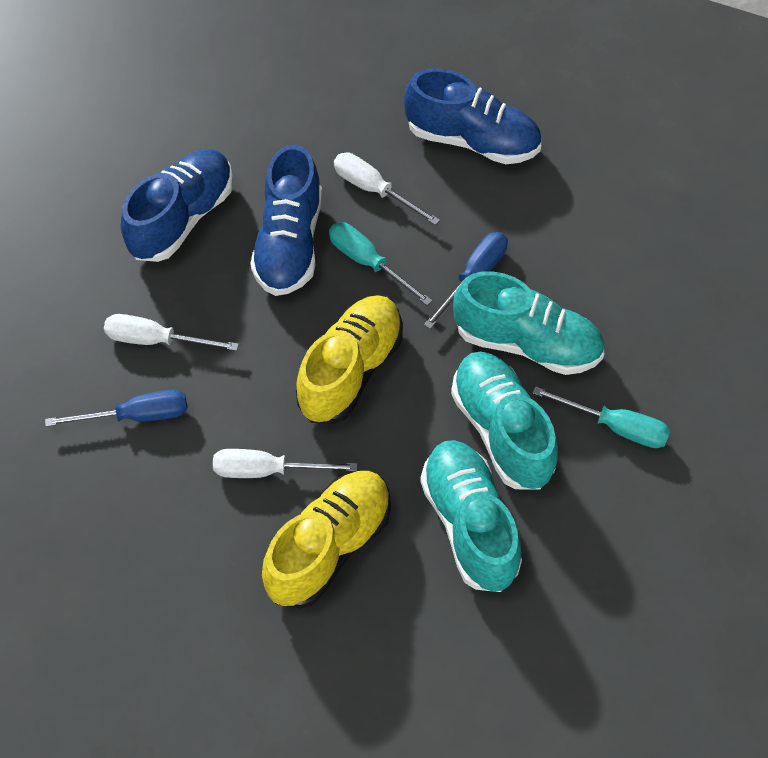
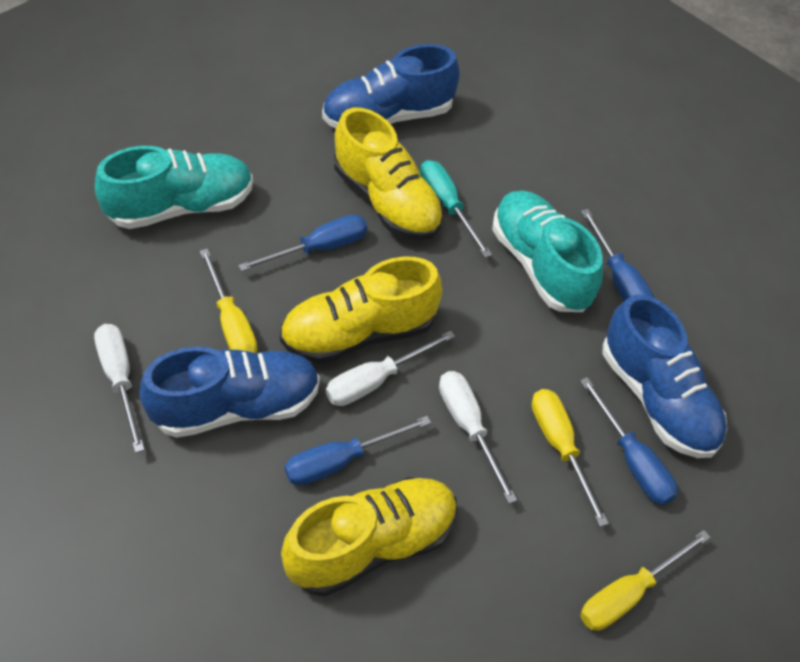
blue screwdriver: [45,390,187,427] [424,232,508,329] = 2 -> [238,214,367,272] [285,416,431,486] [580,377,677,505] [581,209,654,301] = 4
turquoise screwdriver: [329,222,432,306] [532,386,670,448] = 2 -> [420,160,492,258] = 1
turquoise shoe: [420,440,522,592] [451,351,558,490] [453,271,604,375] = 3 -> [95,146,253,229] [492,190,603,312] = 2
yellow screwdriver: none = 0 -> [200,248,258,353] [532,389,609,527] [580,530,710,631] = 3
yellow shoe: [262,471,391,609] [296,295,403,424] = 2 -> [280,257,443,364] [281,477,458,597] [334,107,444,241] = 3

